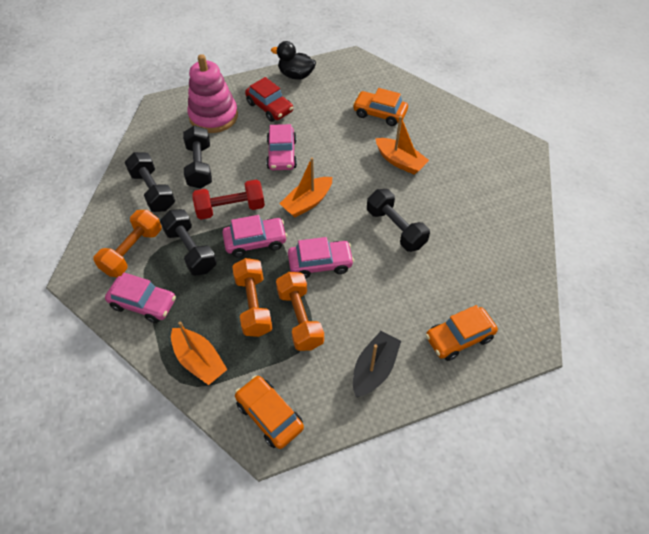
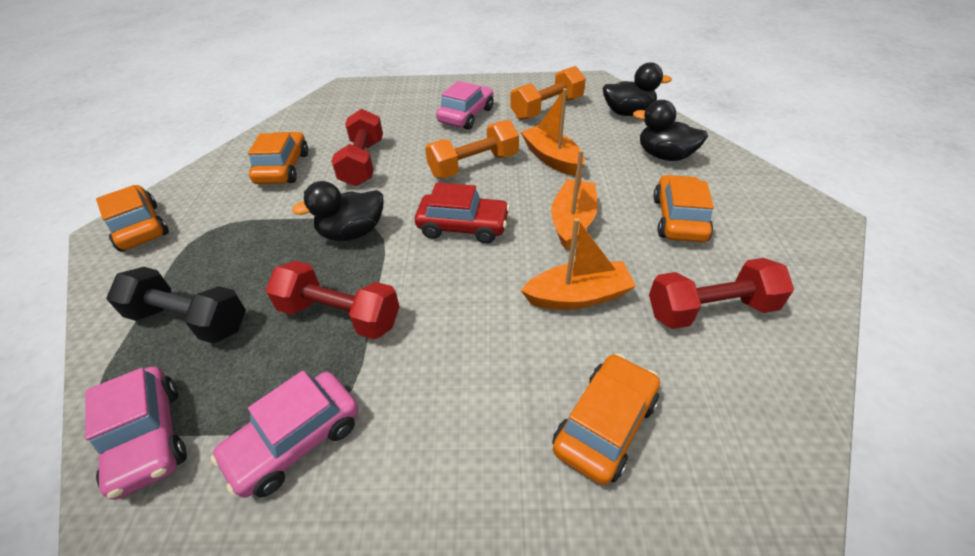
black boat: [353,331,401,397] = 1 -> none = 0
black duck: [271,41,316,80] = 1 -> [292,181,384,241] [603,62,672,116] [633,100,708,161] = 3
black dumbbell: [125,152,175,212] [160,209,217,276] [183,125,212,189] [367,189,430,252] = 4 -> [107,267,246,344] = 1
orange car: [235,375,304,449] [353,88,408,126] [426,305,498,361] = 3 -> [96,185,169,252] [248,132,308,184] [552,354,660,485] [653,175,714,242] = 4
orange dumbbell: [93,210,162,277] [232,258,272,337] [276,272,324,351] = 3 -> [425,120,519,178] [510,66,586,120] = 2
pink car: [105,273,176,323] [222,215,287,257] [266,124,297,170] [288,237,354,279] = 4 -> [85,366,187,500] [210,371,358,498] [436,81,494,130] = 3
pink stacking toy: [187,54,238,133] = 1 -> none = 0
red dumbbell: [192,179,265,220] = 1 -> [266,261,400,339] [331,108,383,186] [649,258,794,329] = 3

